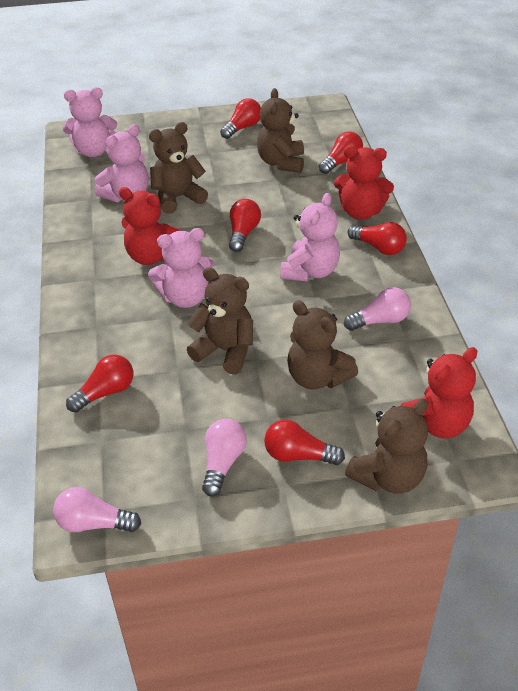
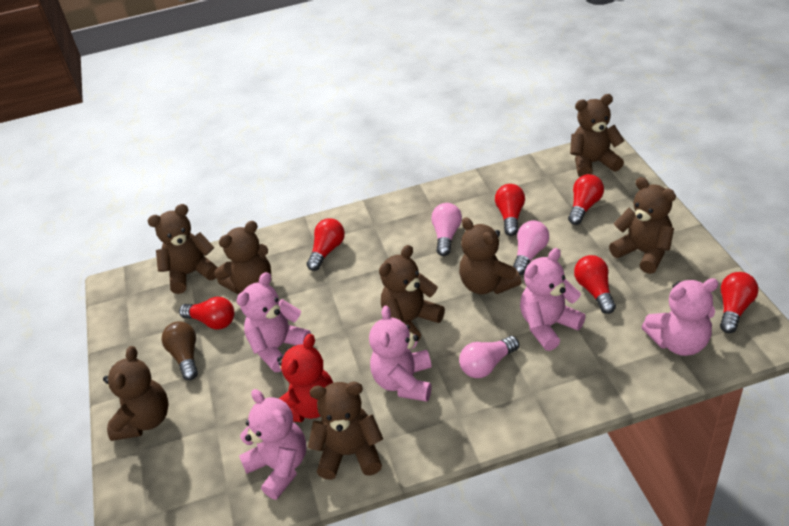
brown light bulb: none = 0 -> [161,322,198,380] = 1
brown teddy bear: [149,122,208,214] [187,267,253,374] [257,88,304,173] [287,300,358,389] [345,399,428,494] = 5 -> [103,346,169,441] [148,204,218,294] [214,221,271,294] [308,382,383,480] [379,245,445,341] [459,217,521,295] [570,94,624,177] [609,177,676,274] = 8
pink teddy bear: [63,87,117,157] [95,124,149,202] [148,228,214,308] [280,193,340,281] = 4 -> [237,272,311,372] [239,389,306,500] [369,306,432,402] [520,248,586,351] [642,278,719,356] = 5
red teddy bear: [119,187,181,265] [334,145,394,220] [400,347,477,438] = 3 -> [277,334,333,422] = 1

